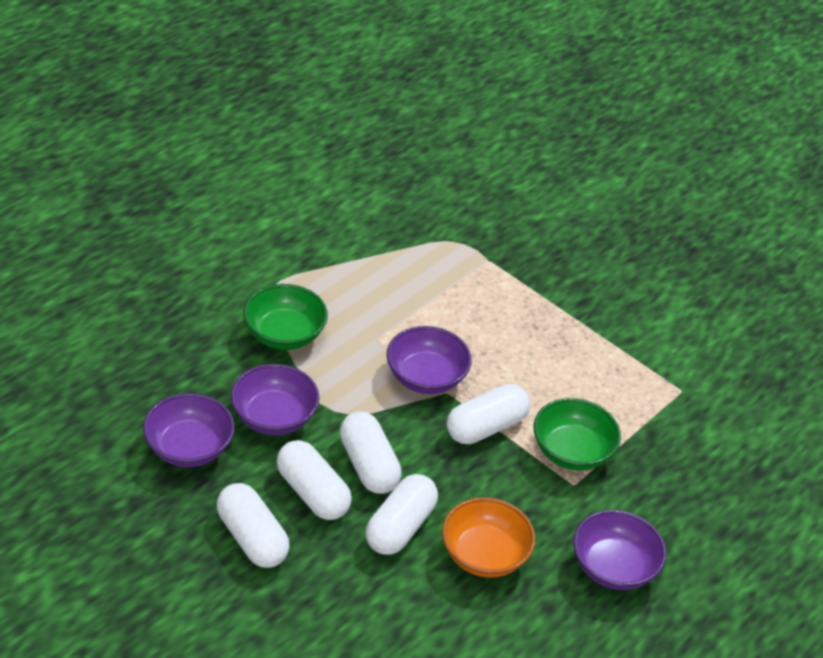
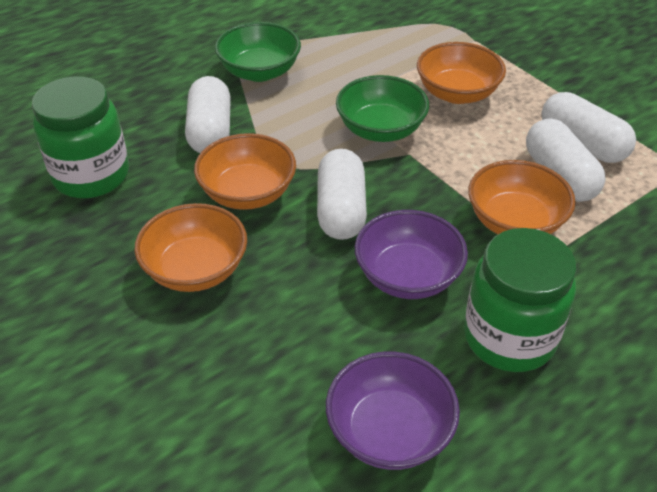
green jar: none = 0 -> [32,76,129,198] [464,228,577,372] = 2
orange bowl: [442,497,536,578] = 1 -> [134,203,247,292] [194,133,296,210] [417,42,506,104] [468,160,576,234] = 4
purple bowl: [143,393,235,467] [230,364,320,435] [387,326,472,394] [573,510,666,590] = 4 -> [326,352,460,470] [355,210,468,299] = 2
white capsule: [217,483,290,568] [276,440,352,520] [340,411,402,494] [366,474,438,555] [447,384,530,444] = 5 -> [185,76,231,153] [317,149,367,240] [526,118,606,202] [541,92,636,163] = 4

